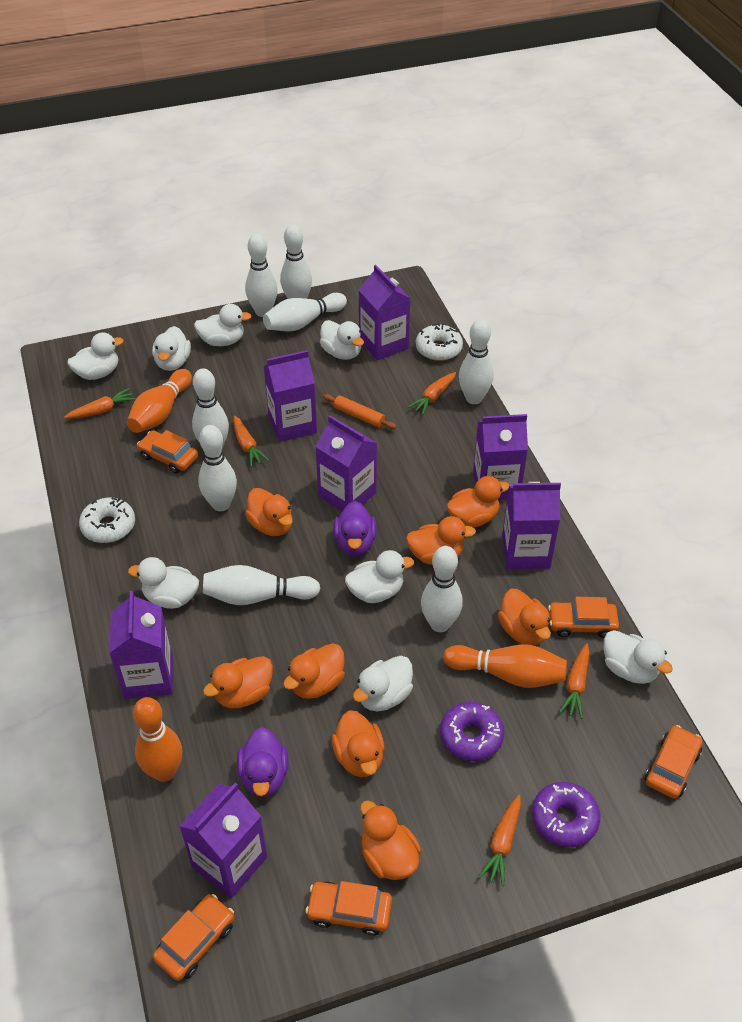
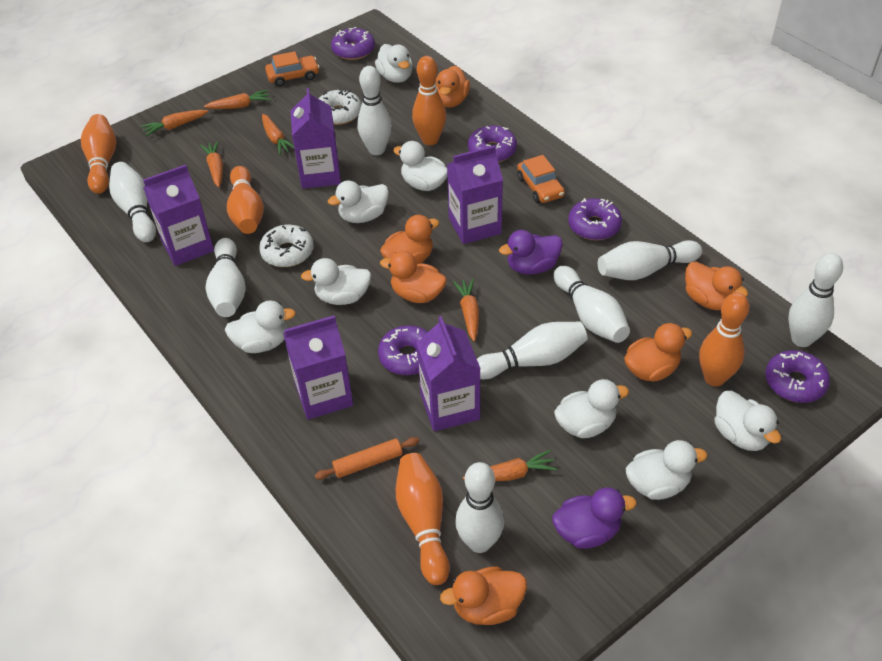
orange bowling pin: [127,369,192,433] [133,697,182,782] [443,644,567,688] = 3 -> [81,114,116,194] [227,166,264,234] [396,453,450,585] [412,56,446,145] [699,292,749,386] = 5
orange car: [137,430,198,473] [153,894,234,981] [306,881,392,936] [548,597,619,638] [645,725,703,799] = 5 -> [265,51,320,87] [517,155,565,203] = 2
orange carrot: [64,388,136,419] [233,415,269,467] [408,372,456,415] [479,795,521,886] [559,643,590,719] = 5 -> [141,110,209,136] [200,141,223,188] [204,90,271,109] [262,114,294,155] [453,279,479,342] [463,450,557,481] = 6
orange duck: [203,656,273,708] [245,488,293,536] [283,643,345,699] [332,710,385,777] [360,800,421,880] [406,516,476,565] [446,476,509,527] [498,589,551,646] = 8 -> [380,215,439,264] [380,251,447,303] [435,65,470,108] [440,566,527,625] [624,323,692,381] [685,261,748,310] = 6
purple carton: [109,591,173,699] [180,783,267,898] [264,350,317,442] [315,415,377,511] [358,265,411,360] [473,414,528,500] [502,482,561,569] = 7 -> [143,165,214,266] [283,315,353,420] [291,88,341,189] [417,316,481,431] [447,145,503,244] = 5
purple donut: [440,702,504,761] [532,782,600,848] = 2 -> [331,27,375,60] [378,325,428,375] [468,125,517,162] [568,198,622,240] [765,350,830,403] = 5

